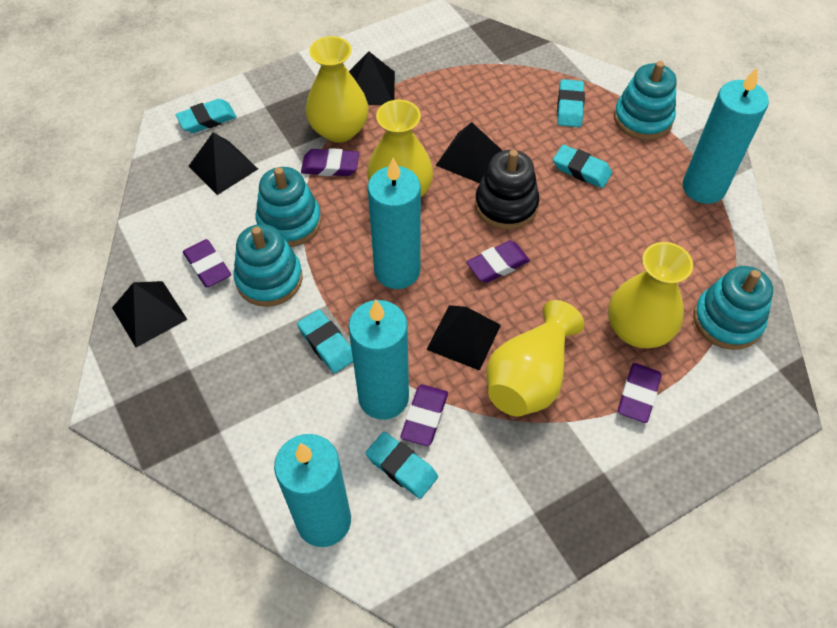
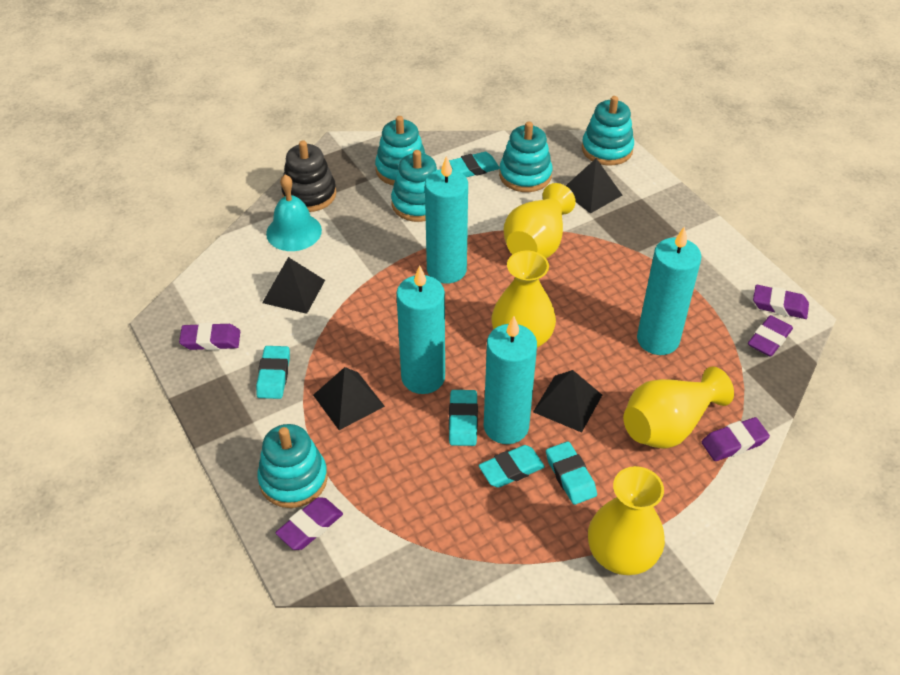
black pyramid: [112,281,188,347] [188,132,258,195] [349,51,395,105] [426,305,501,371] [436,122,502,183] = 5 -> [262,257,325,314] [313,367,385,430] [533,370,602,433] [566,158,622,214] = 4
turquoise bell: none = 0 -> [266,174,322,251] = 1
turquoise stacking toy: [234,224,303,307] [256,167,321,247] [614,61,677,140] [693,266,773,350] = 4 -> [257,424,328,508] [375,116,426,185] [391,150,437,222] [499,122,553,192] [582,96,634,166] = 5

